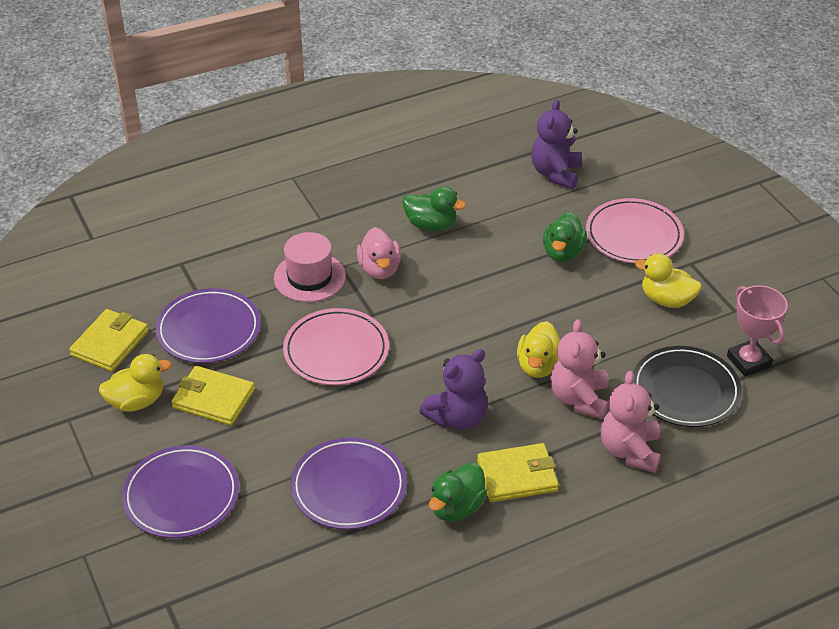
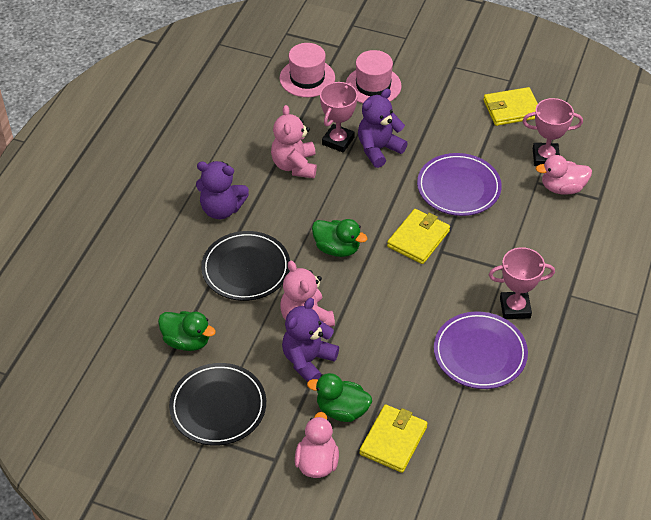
black plate: [633,346,742,427] = 1 -> [169,363,266,446] [201,231,290,301] = 2
pink duck: [357,227,401,279] = 1 -> [295,412,339,478] [536,155,592,195] = 2
pink hat: [274,232,346,302] = 1 -> [280,43,335,97] [346,50,401,103] = 2
pink plate: [283,308,389,385] [586,198,684,264] = 2 -> none = 0
pink trophy: [727,285,788,377] = 1 -> [320,82,358,153] [489,247,555,319] [522,98,583,166] = 3
purple plate: [122,445,239,538] [156,288,261,363] [291,437,407,530] = 3 -> [417,153,502,216] [434,312,528,389] = 2
purple teddy bear: [419,349,488,430] [531,99,582,189] = 2 -> [196,161,249,219] [282,298,339,382] [358,89,408,168] = 3
yellow duck: [99,354,172,412] [517,321,560,378] [635,253,702,308] = 3 -> none = 0

